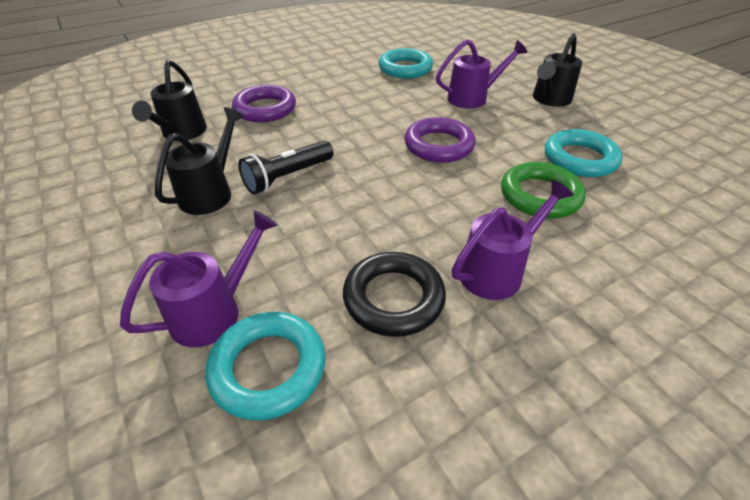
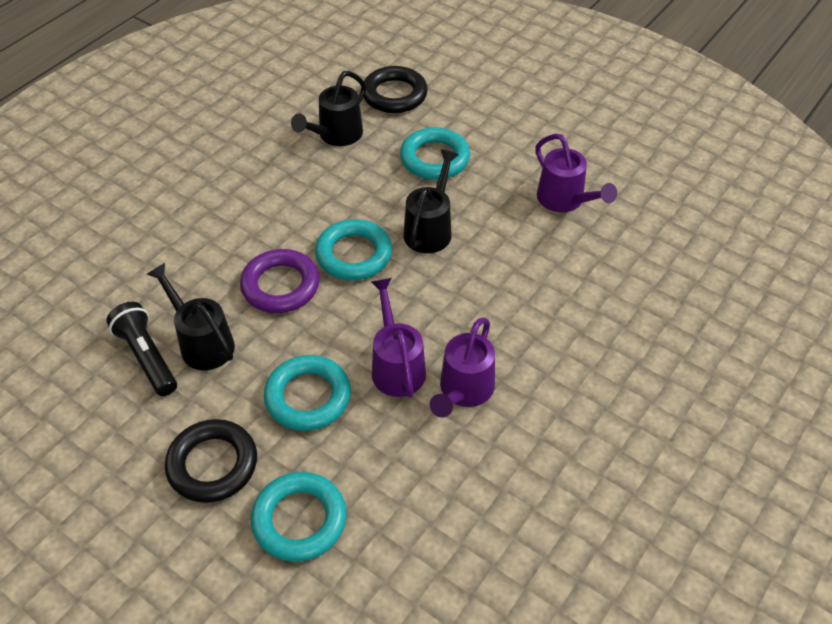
black ring: [343,252,446,337] = 1 -> [165,419,257,503] [364,66,428,113] = 2
green ring: [501,162,586,218] = 1 -> none = 0
purple ring: [232,85,296,122] [404,117,476,163] = 2 -> [240,249,320,313] = 1
turquoise ring: [205,312,326,421] [379,48,433,79] [545,129,623,177] = 3 -> [251,472,346,562] [264,355,351,431] [315,219,392,280] [400,127,470,180] = 4

